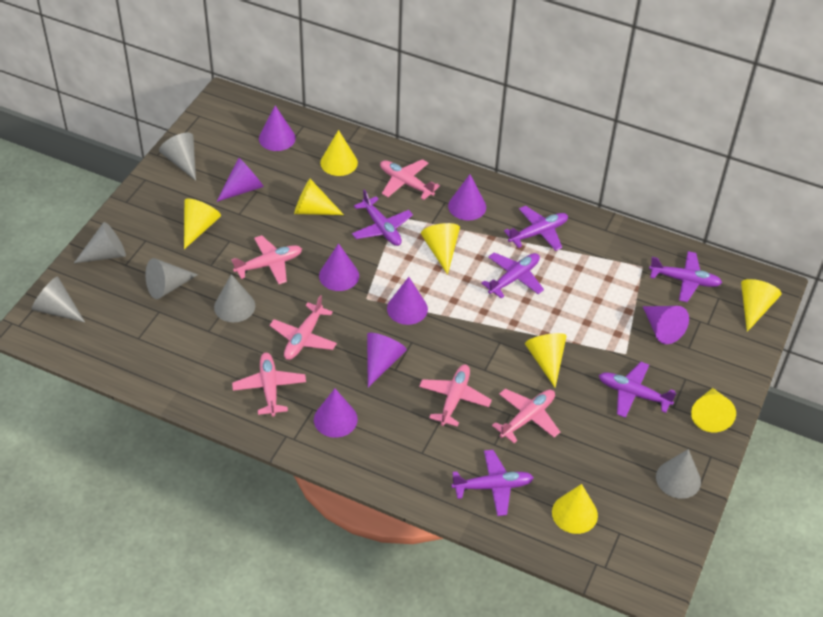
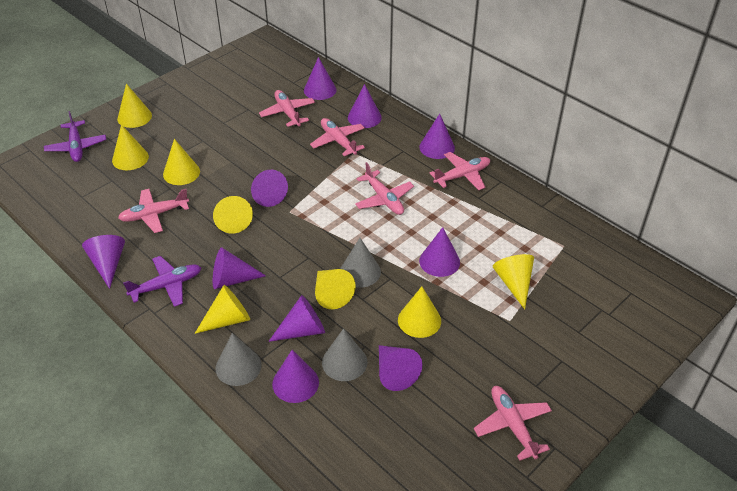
grey cone: [32,276,85,322] [74,222,126,263] [145,258,198,299] [159,133,196,181] [214,274,255,322] [656,449,701,499] = 6 -> [216,333,262,386] [322,328,367,381] [340,238,381,288] = 3
purple cone: [217,158,264,202] [259,106,296,151] [314,389,358,438] [319,243,359,291] [367,333,407,388] [387,277,428,325] [448,174,486,220] [643,306,689,344] = 8 -> [82,235,125,289] [213,247,266,289] [251,170,288,207] [268,295,325,342] [272,350,319,403] [304,57,336,100] [348,84,382,128] [379,345,422,391] [419,114,455,159] [419,227,460,277] = 10
purple plane: [352,189,413,246] [451,450,534,516] [481,253,544,299] [504,206,568,251] [599,362,676,418] [649,251,722,302] = 6 -> [44,111,106,162] [123,256,202,307] = 2

